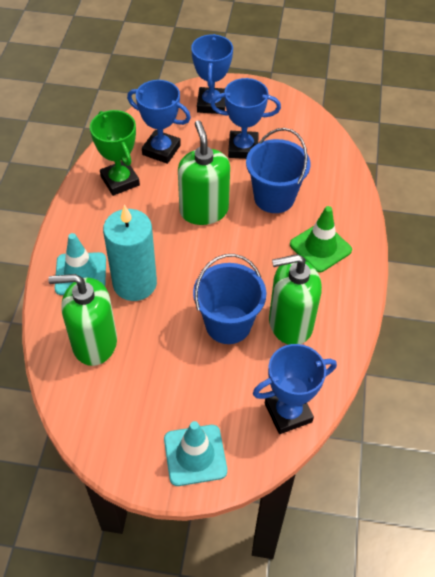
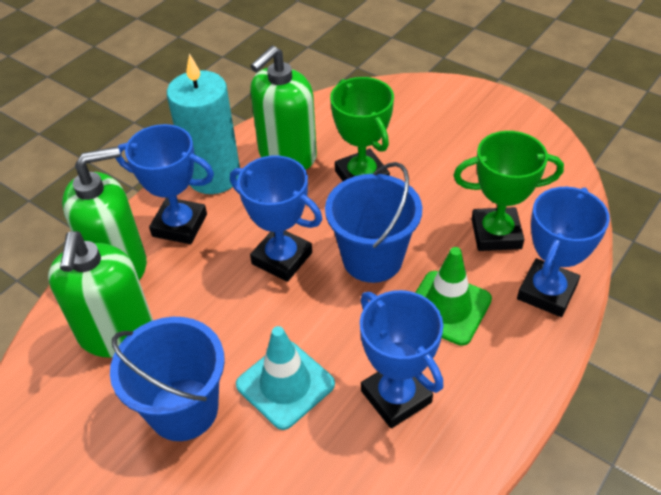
green trophy: [90,110,140,196] = 1 -> [330,77,394,181] [454,131,564,251] = 2
turquoise traffic cone: [55,233,106,295] [164,421,227,486] = 2 -> [236,326,335,430] = 1

